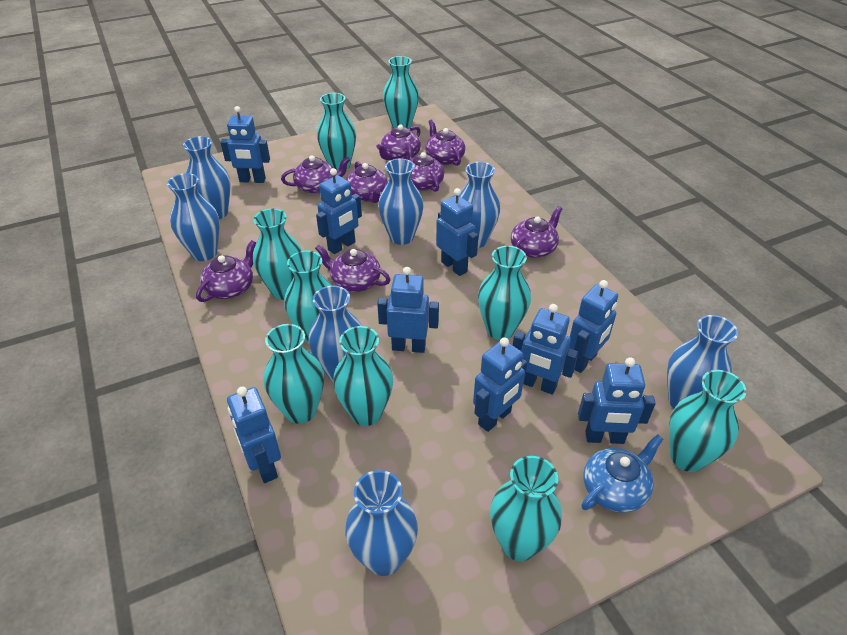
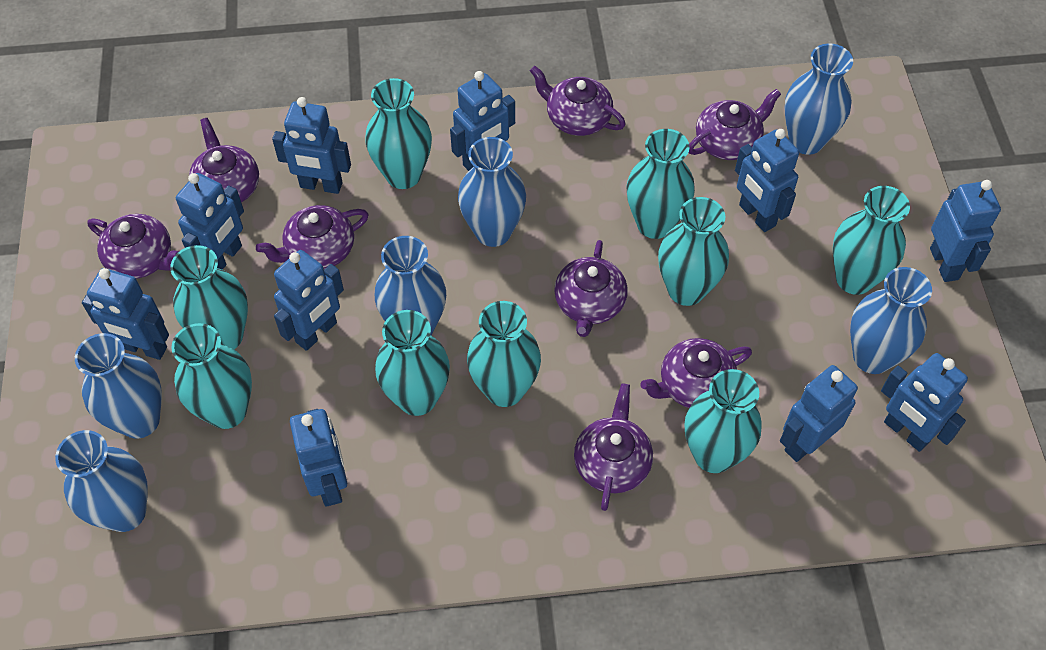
blue robot: [220,106,270,183] [227,387,281,483] [316,168,362,254] [377,267,439,353] [436,188,478,276] [473,337,527,432] [513,304,579,395] [569,280,618,373] [578,357,656,444] = 9 -> [82,268,169,360] [176,173,244,270] [272,97,351,194] [274,250,344,351] [290,409,347,507] [450,71,515,171] [735,129,799,232] [780,365,858,462] [881,353,968,452] [930,180,1001,282] = 10
blue teapot: [581,434,663,513] = 1 -> none = 0
blue vase: [167,173,220,261] [183,136,231,219] [308,286,362,381] [345,470,418,576] [378,158,424,245] [459,162,500,248] [667,315,738,408] = 7 -> [55,430,148,532] [75,333,162,438] [375,236,446,335] [458,137,526,247] [784,43,853,155] [850,267,932,374] = 6

